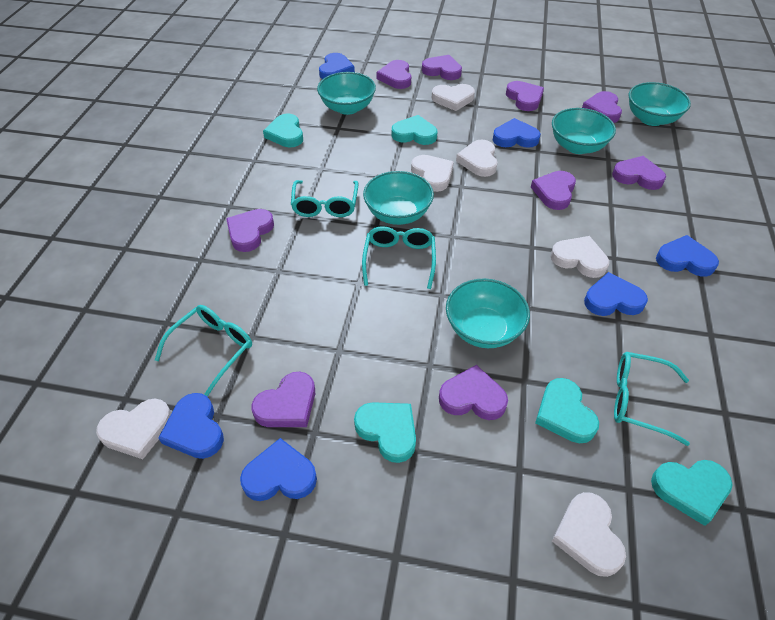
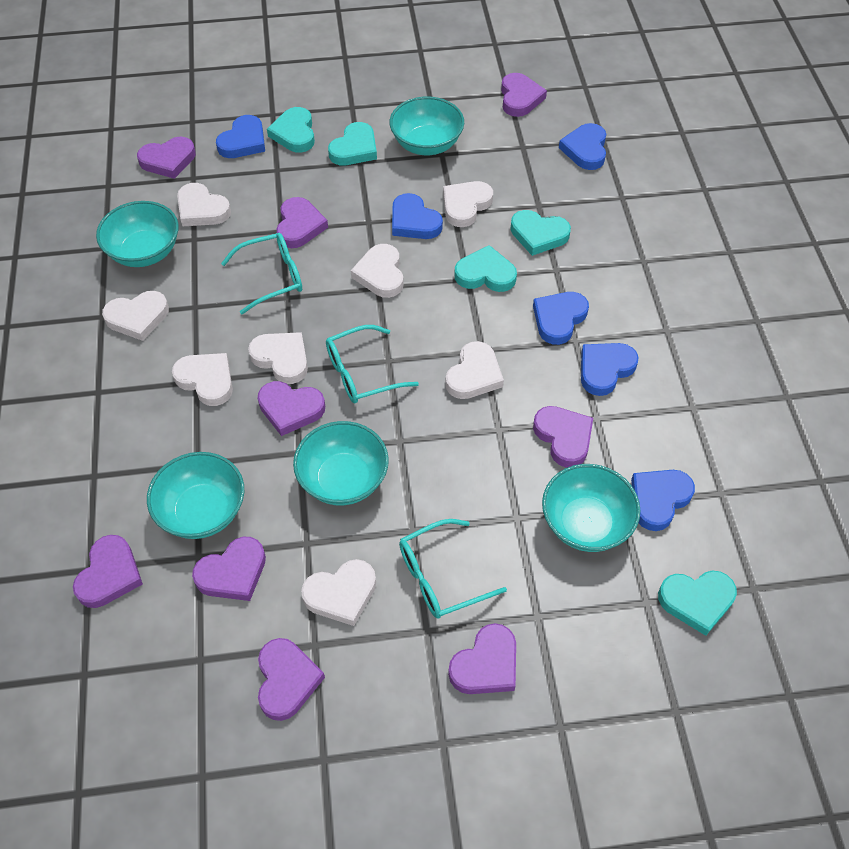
turquoise glasses: [155,305,252,396] [291,180,358,217] [362,226,436,289] [614,352,690,446] = 4 -> [221,233,302,314] [326,325,419,404] [399,519,507,619] = 3
white heart: [96,399,171,459] [411,155,454,192] [432,84,475,111] [456,140,498,177] [550,236,609,278] [552,492,626,577] = 6 -> [102,291,169,341] [172,353,233,406] [177,183,231,226] [248,332,308,384] [301,559,376,626] [351,244,404,298] [443,181,493,227] [445,341,504,399] = 8

